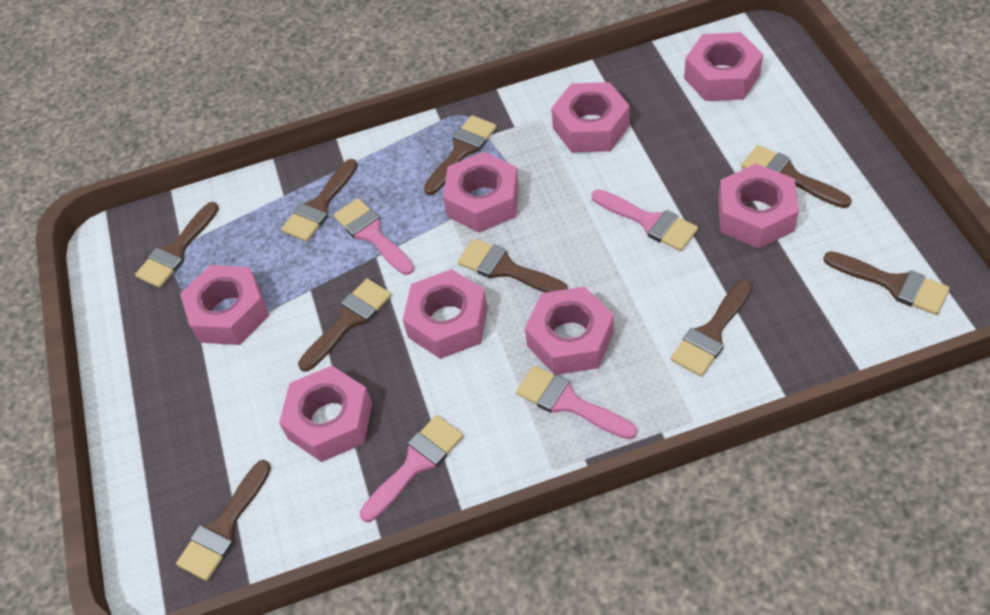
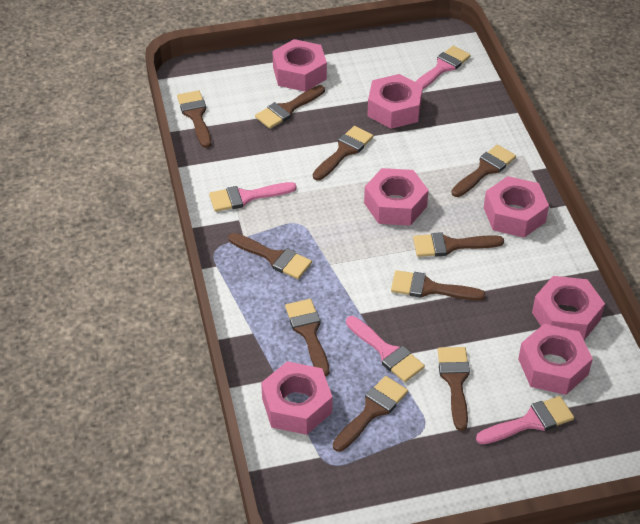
brown brush: [135,202,219,288] [176,460,271,581] [281,159,358,242] [298,279,391,372] [424,115,497,195] [458,239,568,293] [671,279,752,376] [741,145,851,208] [823,251,950,315] = 9 -> [177,90,211,148] [228,233,312,279] [255,85,325,129] [285,299,329,377] [313,126,373,181] [333,376,408,452] [391,270,485,301] [413,232,504,257] [438,347,470,431] [451,145,516,197] = 10
pink nut: [180,265,269,345] [279,366,372,462] [403,269,488,359] [443,152,519,233] [525,287,614,375] [551,82,630,153] [684,32,763,101] [718,164,799,248] = 8 -> [261,361,333,435] [272,39,327,92] [364,168,429,226] [367,74,423,129] [484,176,549,238] [518,324,593,395] [532,276,605,340] = 7

